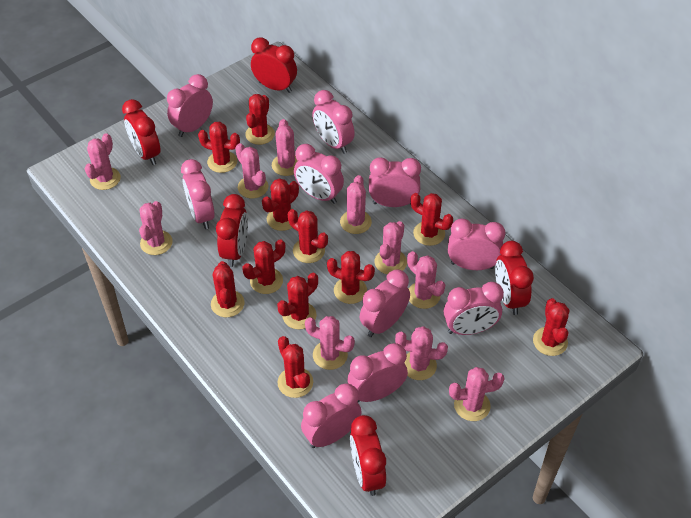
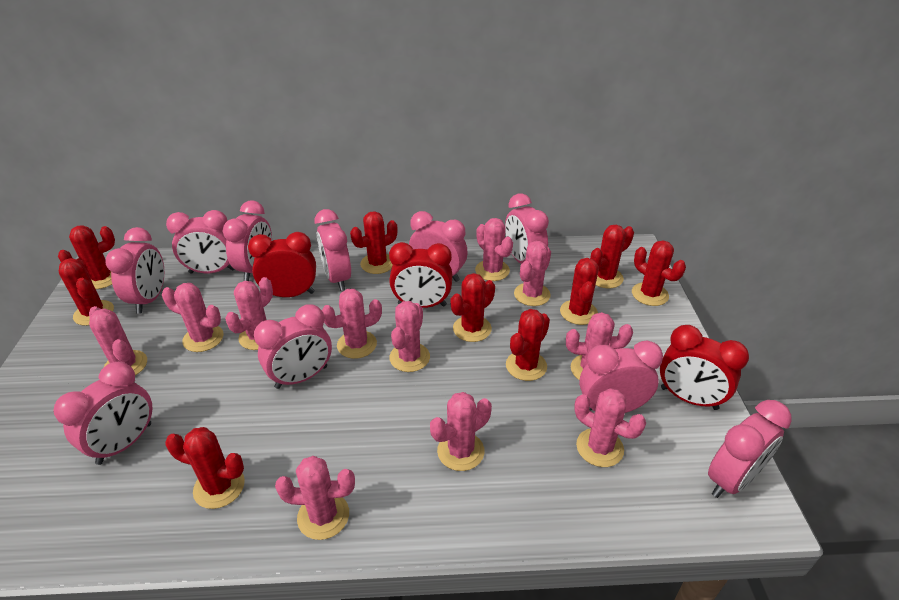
pink cactus: [85,133,121,190] [139,201,173,255] [235,143,268,199] [272,119,298,176] [305,316,355,370] [340,175,372,234] [375,221,407,274] [395,326,448,380] [407,251,445,309] [449,367,505,421] = 10 -> [89,306,147,375] [162,283,224,352] [225,277,273,350] [275,456,355,540] [322,289,382,359] [389,301,430,372] [430,392,492,471] [475,218,513,281] [514,241,551,306] [566,312,633,380] [574,388,646,467] = 11
red cactus: [198,122,240,173] [211,261,245,317] [242,239,285,294] [245,94,275,145] [262,178,299,231] [277,273,318,329] [278,336,313,398] [288,209,328,263] [327,251,375,304] [411,193,453,246] [533,298,569,356] = 11 -> [58,225,115,289] [59,258,114,326] [165,427,245,509] [350,211,397,274] [450,273,495,342] [506,309,550,381] [560,258,599,325] [590,225,634,288] [632,240,686,306] = 9
red clock: [122,99,160,165] [216,194,248,267] [251,37,297,93] [350,415,386,496] [495,241,534,315] = 5 -> [248,232,316,297] [389,242,453,308] [660,325,749,410] = 3

